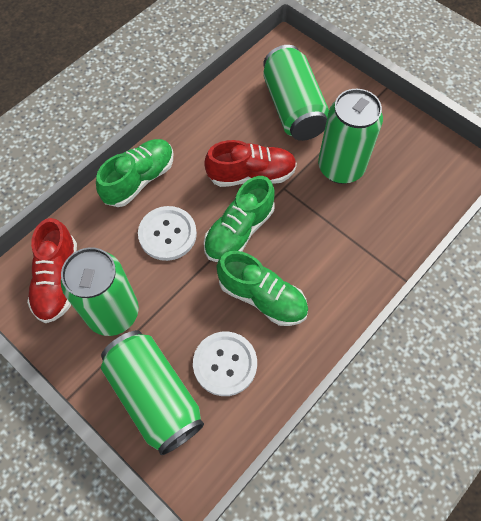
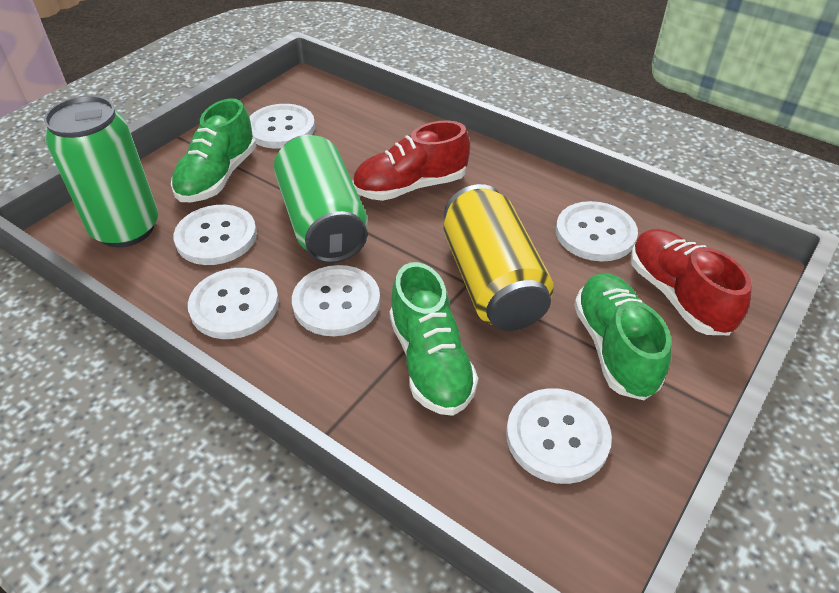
green can: [61,247,139,336] [101,330,204,455] [263,45,329,141] [318,89,383,184] = 4 -> [44,95,158,248] [274,135,368,263] = 2
white button: [138,206,197,261] [193,331,257,396] = 2 -> [173,205,257,265] [188,268,279,339] [250,104,315,148] [292,265,380,336] [506,388,612,484] [556,201,638,261] = 6
yellow can: none = 0 -> [444,184,554,331] = 1

